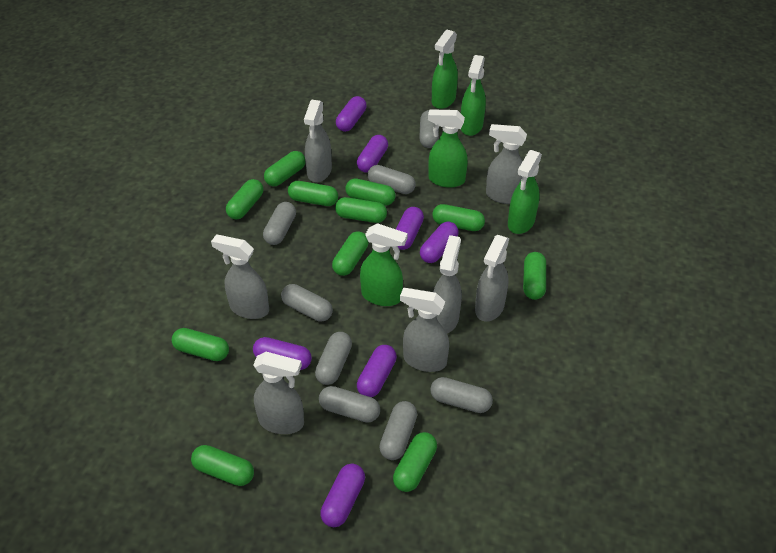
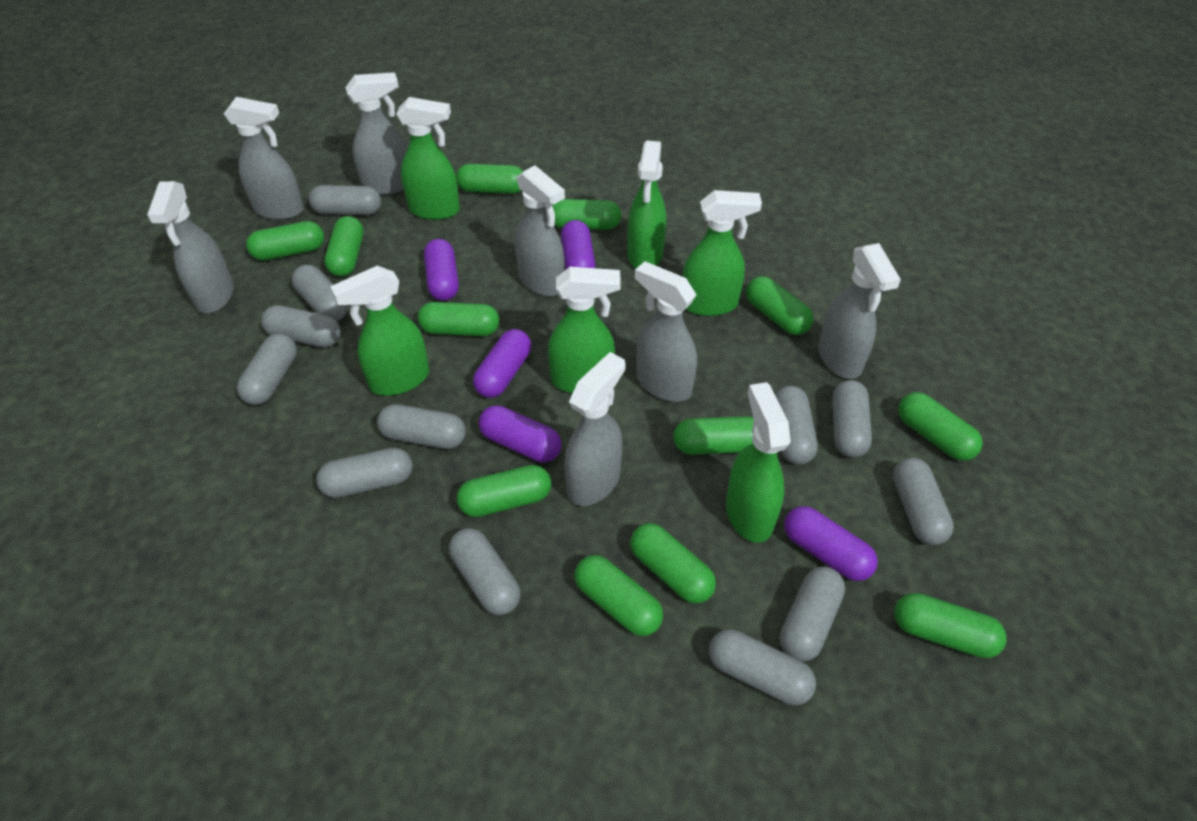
green capsule: [172,328,229,361] [191,445,254,486] [226,179,264,219] [264,151,305,186] [288,181,338,206] [332,231,369,276] [335,197,387,223] [345,178,396,206] [393,432,437,492] [432,204,485,231] [523,252,546,300] = 11 -> [246,221,324,261] [324,216,364,277] [418,302,499,336] [456,164,523,194] [457,465,551,517] [552,199,621,230] [574,555,663,636] [630,523,716,604] [673,416,754,455] [746,276,813,335] [894,593,1007,658] [898,392,983,461] = 12
green spray bottle: [360,223,408,306] [428,109,468,188] [432,30,458,109] [461,55,486,136] [508,150,542,234] = 5 -> [330,266,429,396] [396,97,460,220] [548,267,621,393] [628,141,666,268] [683,190,762,316] [726,382,791,543] = 6
grey capsule: [263,202,296,245] [281,284,333,321] [315,332,352,385] [319,386,380,423] [368,165,416,194] [379,401,417,460] [419,110,439,148] [430,377,493,413] = 8 -> [237,333,297,405] [261,305,340,347] [292,265,348,321] [309,185,381,215] [316,447,413,498] [377,404,466,449] [449,528,521,615] [709,630,816,705] [775,386,818,465] [780,566,845,662] [832,380,872,458] [893,458,954,545] = 12
purple capsule: [253,337,312,370] [320,464,365,527] [336,96,367,132] [357,135,388,173] [357,345,397,397] [396,207,424,250] [420,222,459,263] = 7 -> [424,239,459,301] [473,329,531,398] [478,405,562,463] [561,220,595,269] [784,506,878,581] = 5

